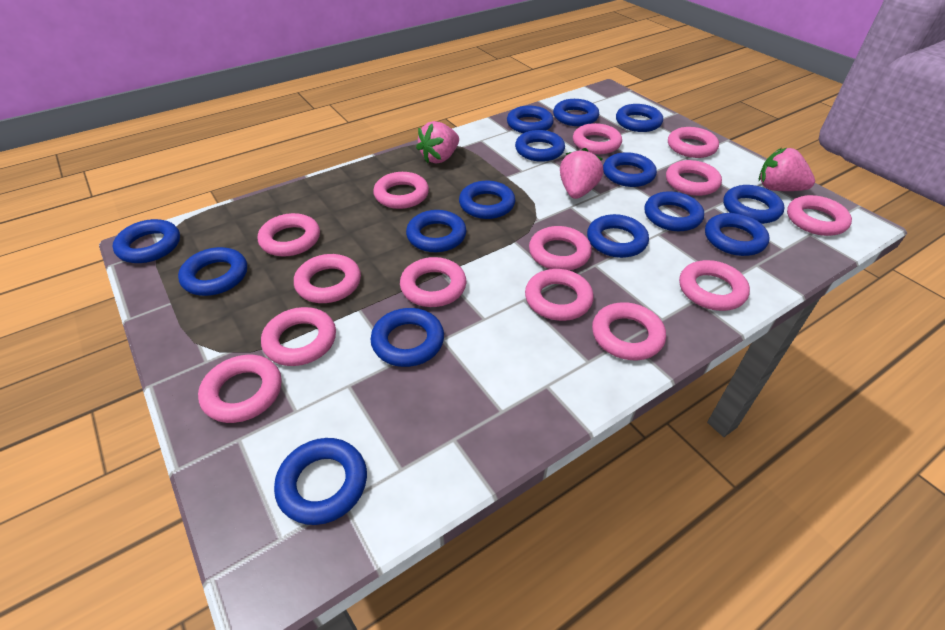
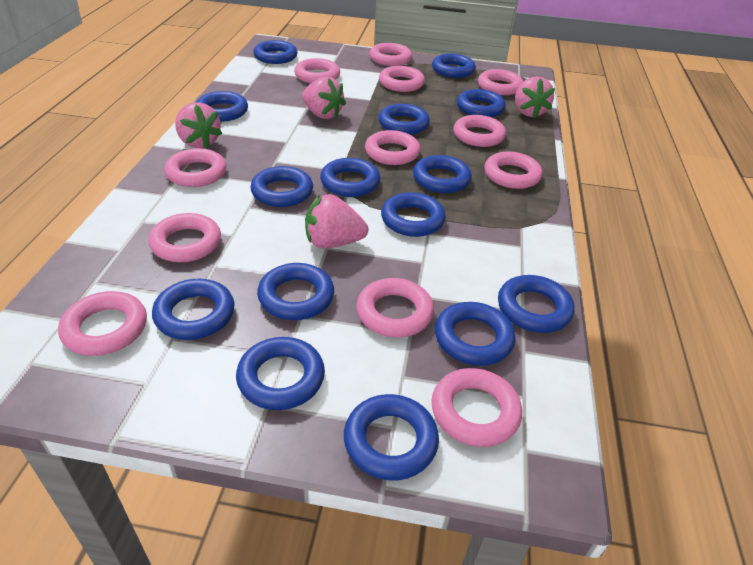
pink ring: [198,355,282,423] [258,213,320,257] [261,307,336,366] [294,254,361,303] [373,172,429,209] [400,257,466,307] [525,269,594,321] [529,226,592,270] [573,123,622,154] [592,303,666,360] [666,160,722,196] [668,127,719,158] [679,260,750,311] [787,195,852,236] = 14 -> [58,291,147,356] [148,213,221,262] [164,148,227,187] [294,58,340,83] [356,278,434,338] [365,130,420,165] [369,43,412,66] [379,66,425,92] [431,368,522,447] [453,115,506,147] [478,69,523,95] [484,152,542,189] = 12
pink strawberry: [416,121,459,164] [560,148,603,199] [759,148,815,191] = 3 -> [175,102,222,149] [302,77,346,119] [305,194,369,249] [515,76,555,118] = 4

